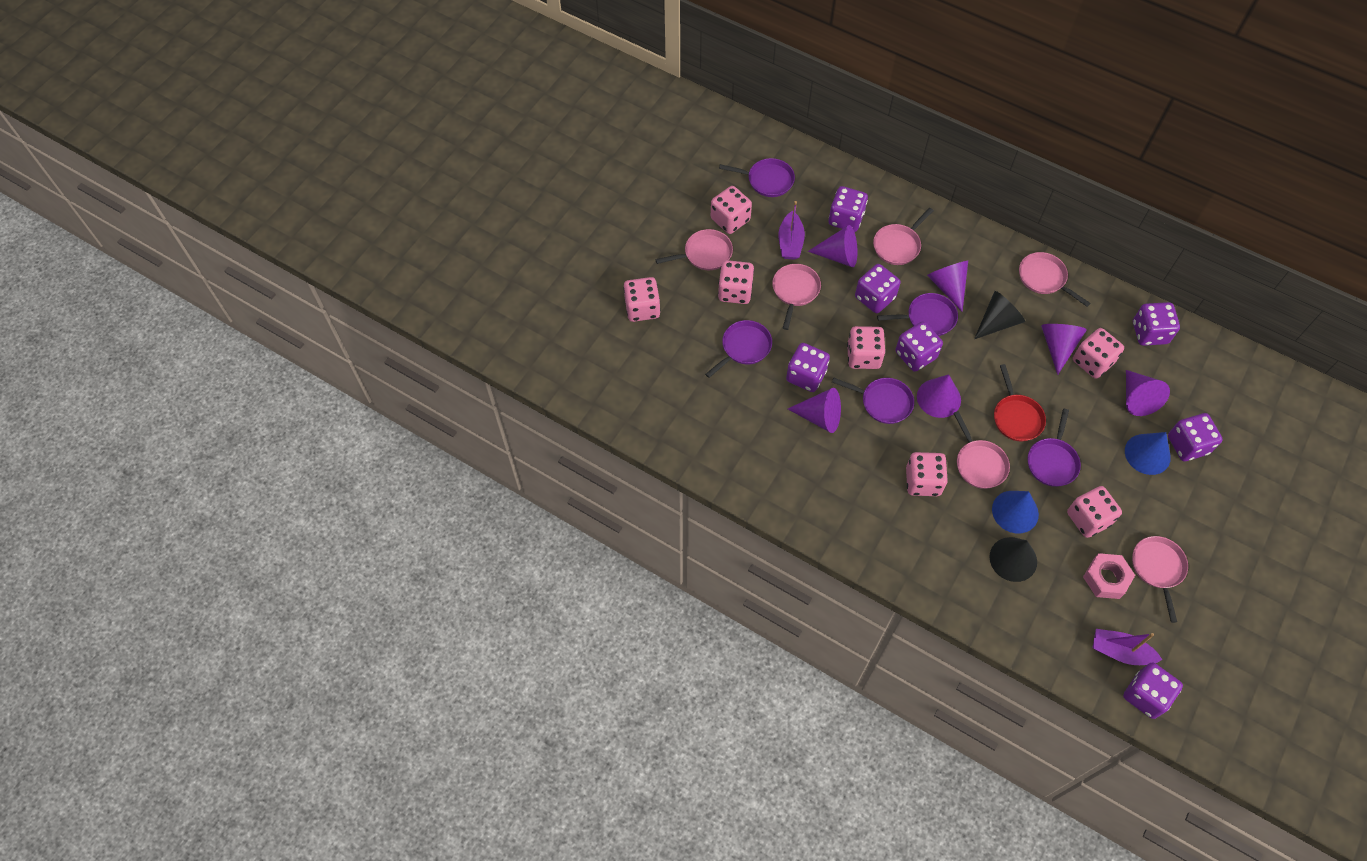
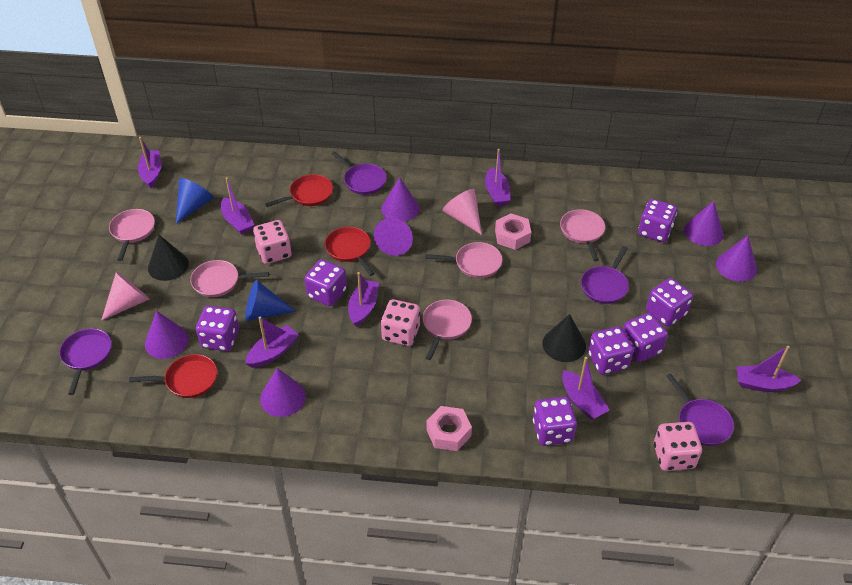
pink cone: none = 0 -> [101,272,150,321] [442,189,482,235] = 2
pink dice: [624,277,660,322] [711,186,752,234] [718,260,754,304] [847,326,886,369] [906,452,948,496] [1067,486,1122,538] [1073,328,1124,379] = 7 -> [253,220,292,264] [381,299,420,346] [654,422,702,471] = 3
pink nut: [1083,553,1135,599] = 1 -> [426,406,472,451] [495,213,531,250] = 2
pink pan: [655,229,733,270] [772,264,821,330] [873,208,934,265] [953,411,1010,489] [1019,252,1091,307] [1132,536,1188,623] = 6 -> [109,209,155,261] [190,260,269,297] [423,300,472,360] [425,242,502,278] [560,209,605,261] = 5
purple boat: [779,201,805,260] [1092,629,1162,665] = 2 -> [138,137,162,188] [221,177,254,235] [245,317,299,368] [348,272,379,327] [485,149,511,206] [562,357,610,420] [737,346,801,392] = 7
purple pan: [705,320,772,378] [719,158,795,197] [832,378,914,424] [877,293,958,336] [1027,409,1081,487] = 5 -> [59,328,112,395] [331,151,387,195] [581,246,629,304] [666,373,734,446] = 4
red pan: [994,364,1046,441] = 1 -> [129,354,217,398] [265,174,333,207] [325,227,375,276] = 3

